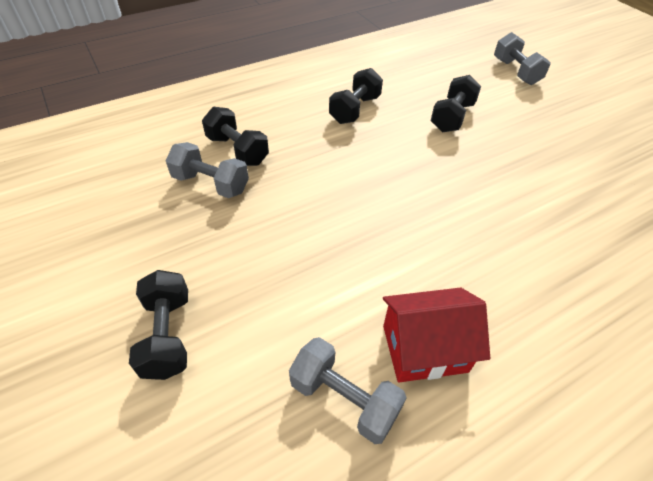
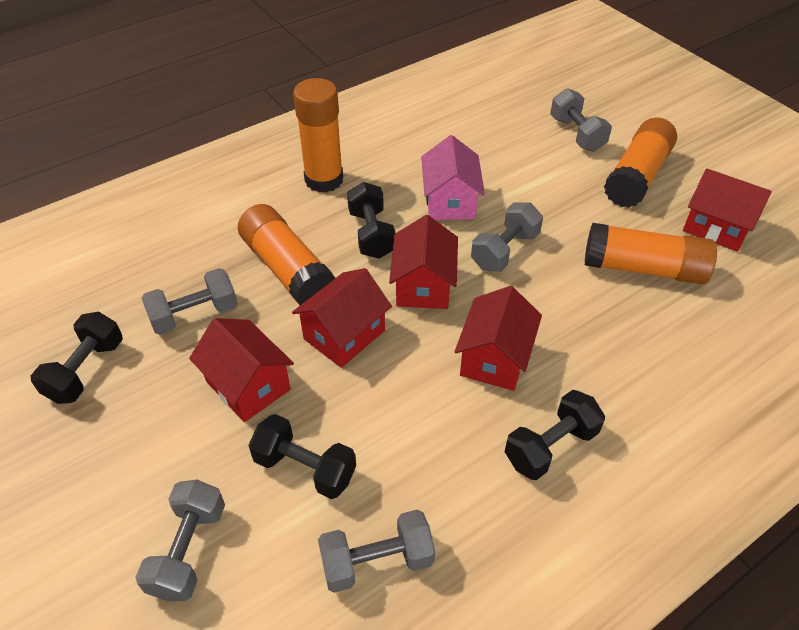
grey dumbbell: [166,142,249,198] [289,337,407,444] [494,32,551,85] = 3 -> [135,480,225,601] [142,268,238,335] [318,509,435,593] [471,202,543,272] [550,88,612,152] = 5
orange glue stick: none = 0 -> [238,204,335,305] [293,78,343,192] [585,223,717,285] [604,117,677,208] = 4
pink house: none = 0 -> [421,135,485,220] = 1
red house: [383,287,490,383] = 1 -> [189,318,294,422] [292,268,392,368] [389,215,458,309] [455,286,542,391] [683,168,772,252] = 5

